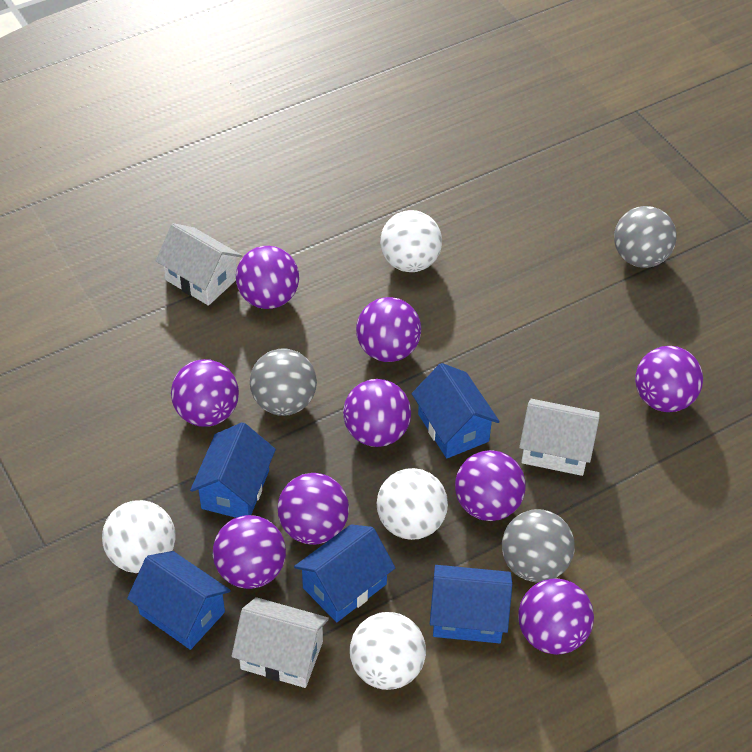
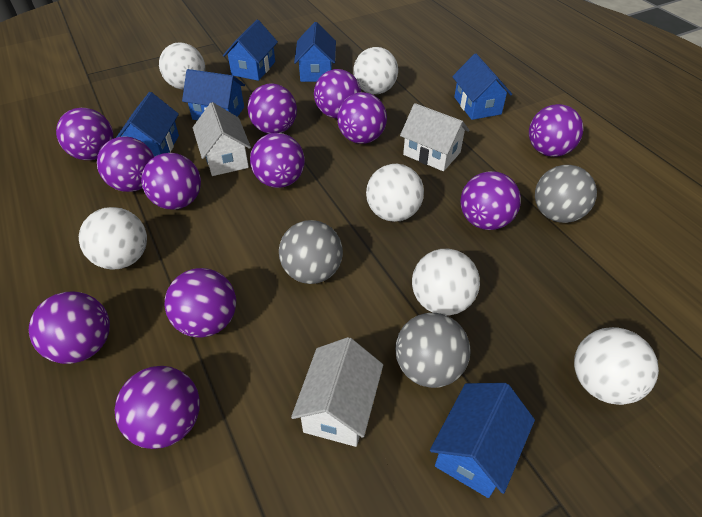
blue house: [127,551,231,650] [190,422,276,518] [294,524,395,622] [412,363,500,458] [430,565,512,643] = 5 -> [116,92,179,157] [182,69,245,120] [223,20,278,81] [294,22,336,82] [430,383,535,498] [452,54,512,120] = 6
purple ball: [171,359,239,427] [213,515,286,589] [236,246,299,309] [278,473,349,545] [343,379,411,447] [356,297,421,362] [455,450,526,521] [518,578,594,655] [635,346,703,412] = 9 -> [29,292,110,364] [56,108,113,160] [97,136,154,192] [114,366,200,449] [141,153,201,210] [165,268,236,338] [248,84,297,134] [250,133,305,188] [314,69,361,118] [337,92,387,144] [460,171,521,230] [529,104,583,157] = 12
white ball: [102,500,176,573] [350,612,426,690] [377,468,448,540] [380,210,442,272] = 4 -> [79,207,147,270] [159,42,205,90] [353,47,398,94] [366,164,424,222] [412,249,480,315] [574,327,659,405] = 6

